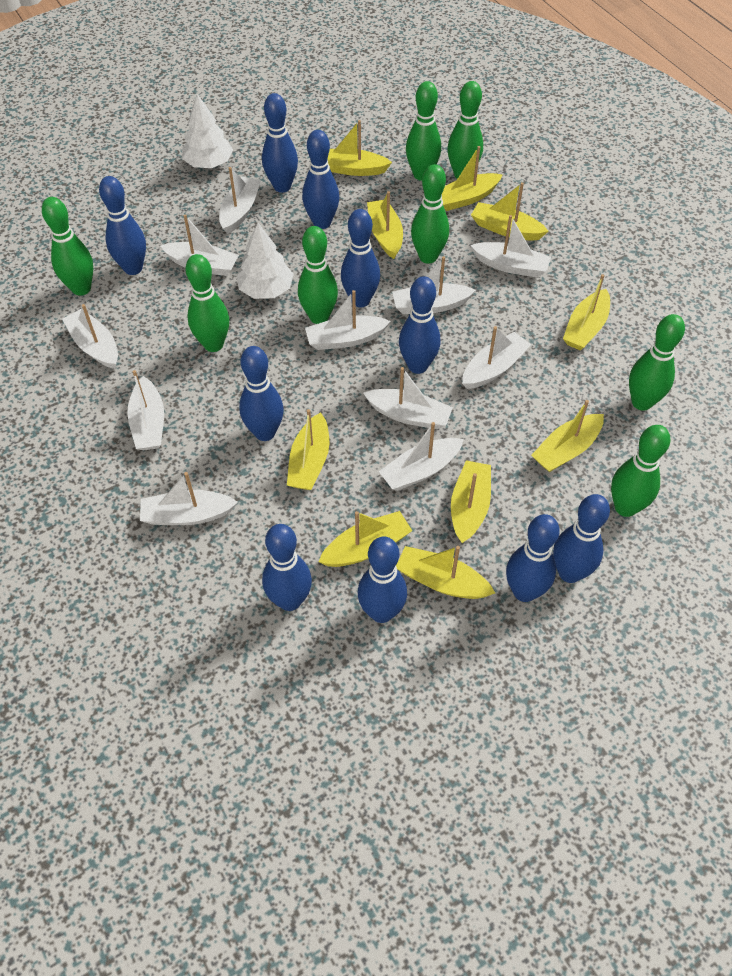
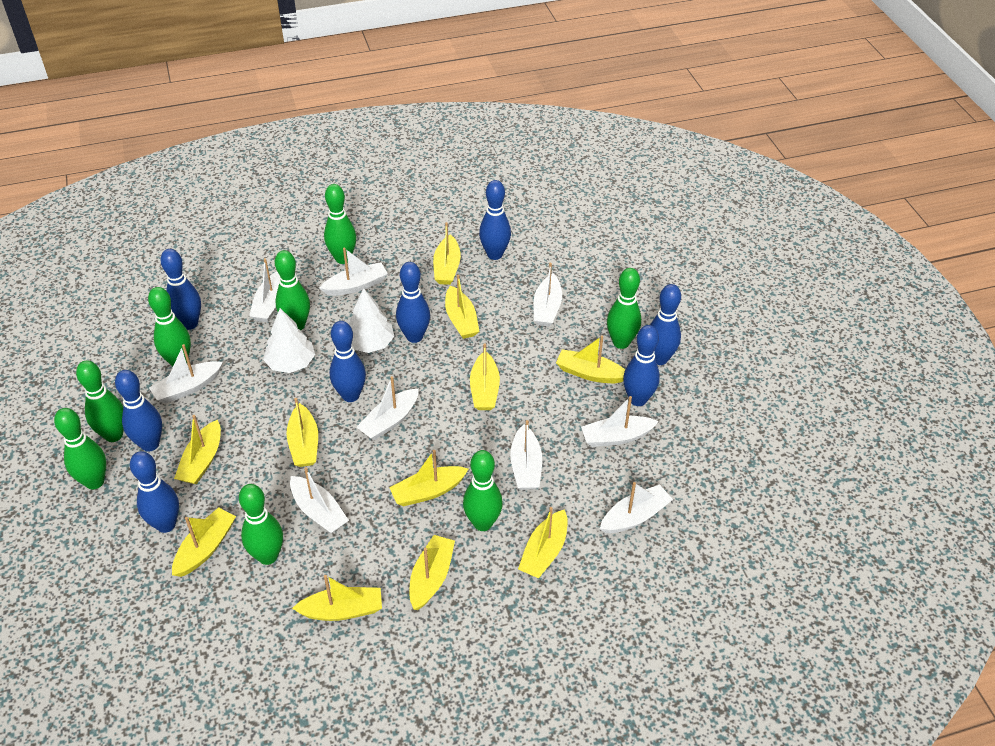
blue bowling pin: [99,176,146,275] [239,346,284,441] [262,93,298,193] [262,524,312,611] [302,130,339,229] [341,209,380,307] [358,537,407,623] [399,276,440,374] [506,514,560,602] [553,494,610,583] = 10 -> [115,370,162,452] [130,451,179,533] [160,249,201,330] [330,321,366,402] [396,262,430,343] [479,180,511,260] [623,325,660,406] [650,284,681,365] = 8
white boat: [62,304,118,369] [127,370,164,450] [140,472,238,525] [161,214,239,276] [219,167,261,234] [305,290,391,350] [363,367,453,429] [379,422,464,491] [392,256,476,314] [462,326,531,389] [470,215,551,277] = 11 -> [149,344,223,403] [249,258,280,322] [290,467,349,533] [320,248,388,296] [357,376,419,440] [510,420,542,490] [533,263,562,326] [581,396,659,447] [600,482,673,533] = 9
yellow boat: [287,409,329,490] [318,511,413,567] [328,120,392,176] [367,191,403,259] [396,546,495,599] [442,146,503,211] [451,460,491,543] [471,182,548,241] [531,400,604,472] [563,274,610,350] = 10 -> [172,507,236,577] [174,415,221,485] [287,398,318,467] [292,575,382,621] [389,450,468,506] [410,535,455,610] [433,222,461,285] [445,275,480,339] [470,343,500,410] [518,507,568,578] [556,335,625,383] = 11

